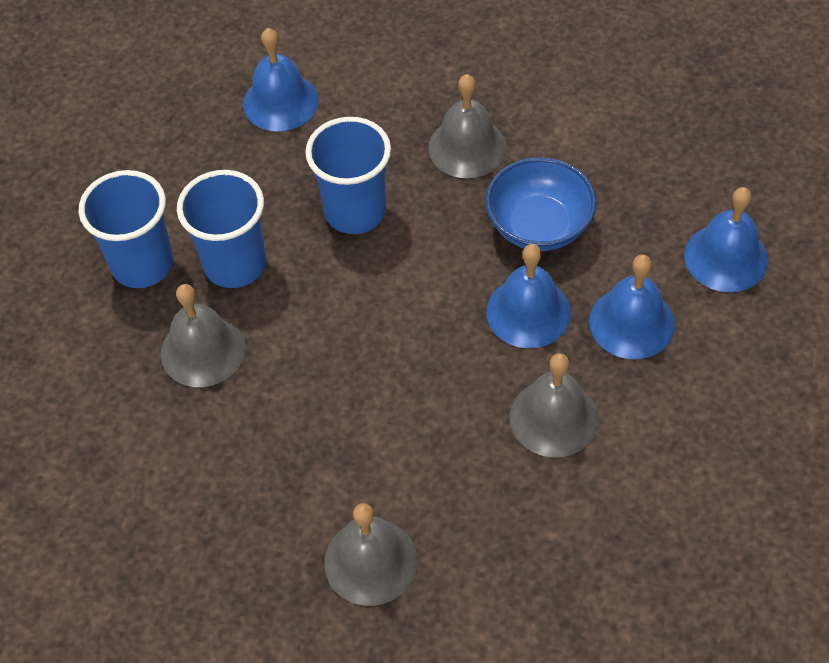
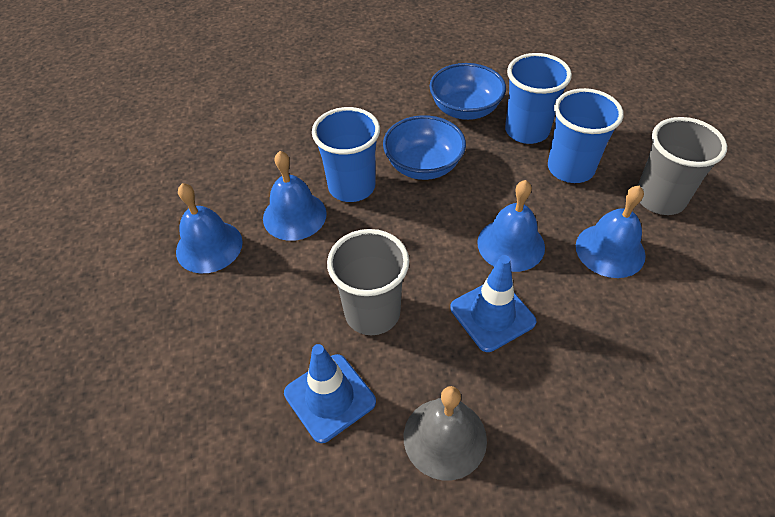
blue bowl: [485,157,597,251] = 1 -> [383,115,466,180] [429,63,506,120] = 2
blue traffic cone: none = 0 -> [284,344,376,443] [450,255,536,352] = 2
grey bell: [161,284,246,387] [324,503,417,606] [428,74,507,178] [510,353,599,458] = 4 -> [404,386,487,480] = 1
grey cup: none = 0 -> [327,229,409,335] [638,117,727,215] = 2

